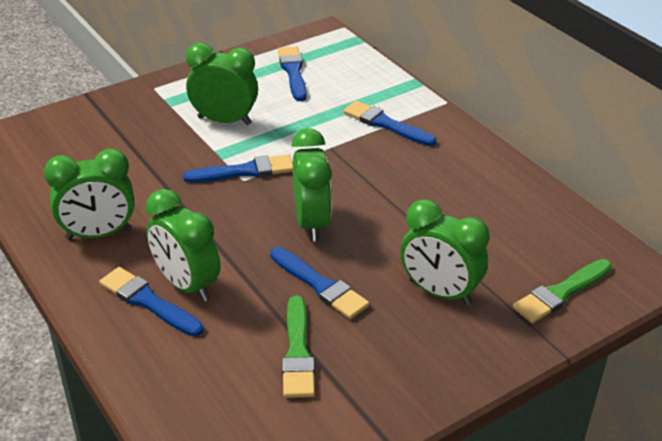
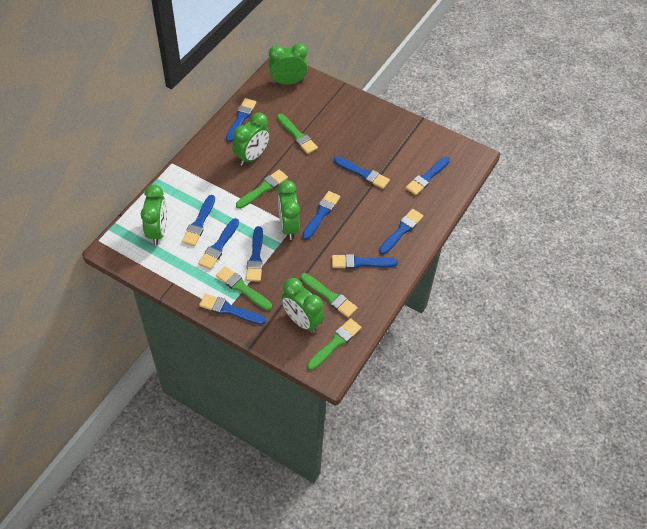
blue brush: [99,267,203,337] [183,154,293,183] [270,247,369,319] [278,46,307,101] [343,101,436,146] = 5 -> [182,195,215,246] [198,218,239,270] [199,293,266,325] [226,98,256,142] [246,226,263,282] [302,191,340,240] [332,254,398,269] [334,156,390,189] [379,209,424,254] [406,156,450,195] = 10
green brush: [282,296,315,398] [513,259,612,323] = 2 -> [216,266,272,311] [236,170,288,209] [277,114,318,154] [300,273,358,318] [307,318,362,370] = 5

